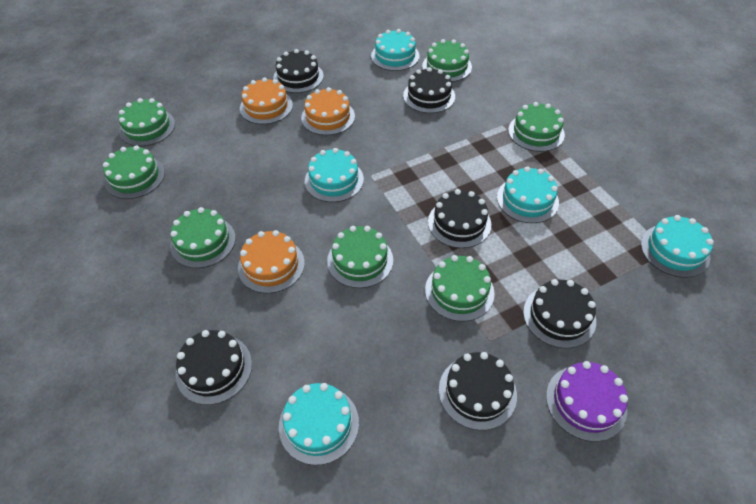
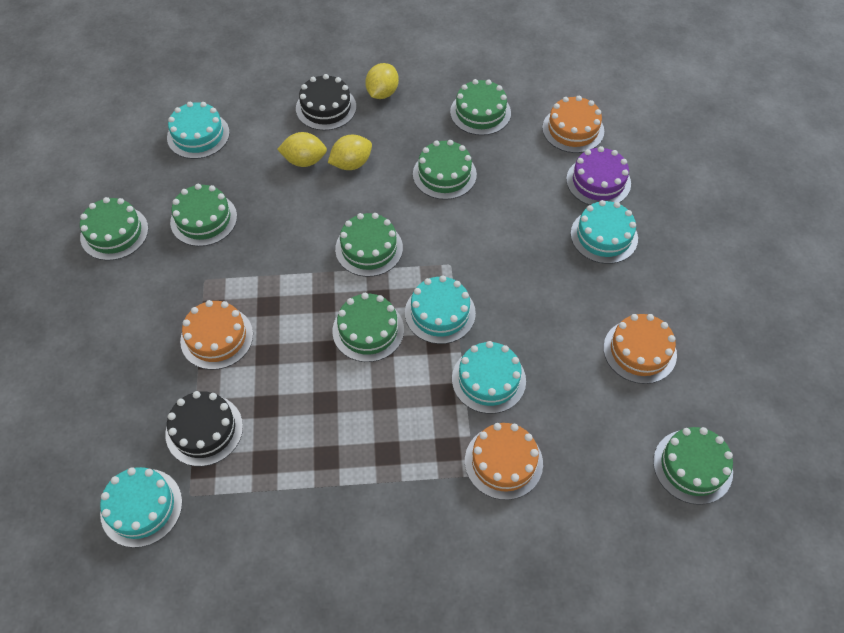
black cake: [176,330,252,405] [273,49,324,93] [403,67,455,113] [428,189,491,248] [439,352,517,430] [523,279,596,348] = 6 -> [165,391,243,466] [296,74,356,130] = 2
orange cake: [238,230,305,293] [240,78,293,124] [301,87,355,135] = 3 -> [180,300,253,370] [465,423,543,500] [542,96,604,153] [603,314,677,384] = 4
yellow lemon: none = 0 -> [277,132,327,167] [328,135,372,170] [365,63,399,99] = 3

